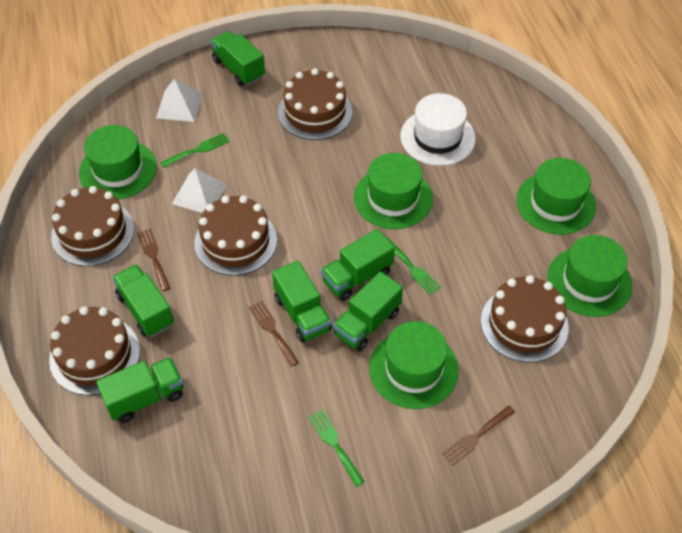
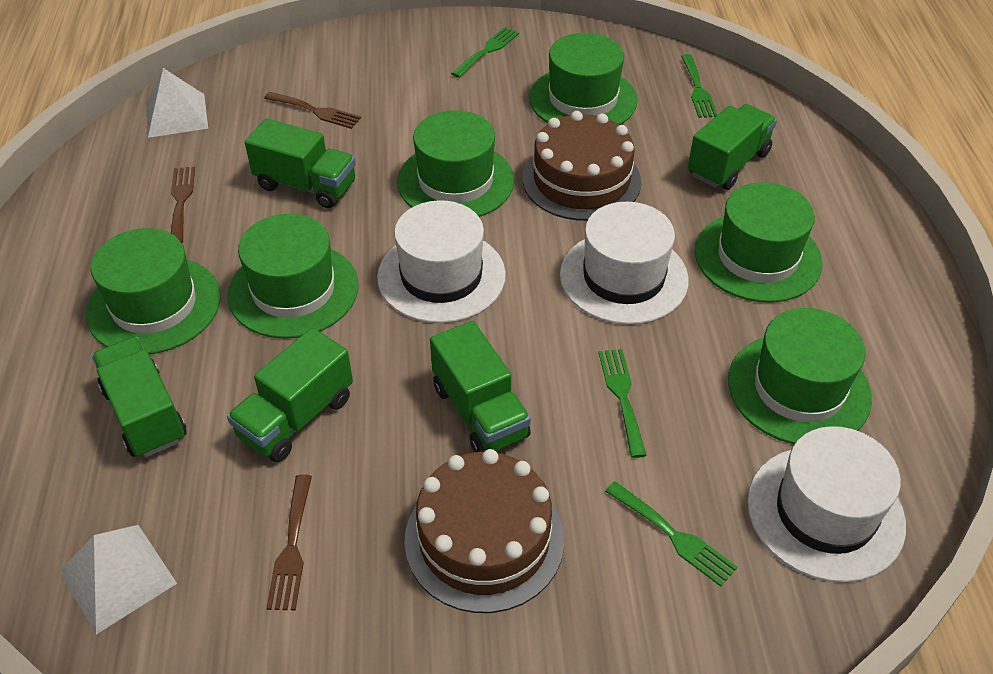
brown cake: [49,306,140,396] [51,186,134,266] [194,195,277,276] [278,68,352,140] [481,275,569,363] = 5 -> [404,449,564,613] [523,111,641,221] = 2
green fork: [160,133,230,168] [309,409,364,487] [387,238,441,295] = 3 -> [451,27,519,78] [598,349,646,458] [605,481,737,587] [681,54,718,118] = 4
green hat: [79,125,157,199] [354,153,433,229] [369,321,459,409] [516,158,596,235] [547,235,632,317] = 5 -> [86,228,221,354] [228,214,358,339] [397,110,515,217] [529,33,638,125] [695,182,823,303] [728,308,872,444] = 6
green truck: [96,357,183,423] [112,264,174,337] [210,31,265,86] [272,261,332,343] [321,229,395,301] [333,271,403,351] = 6 -> [92,337,187,458] [227,328,353,462] [245,119,356,208] [430,321,531,452] [688,104,777,190] = 5
white hat: [400,93,476,166] = 1 -> [377,200,506,323] [560,202,689,325] [747,426,906,583] = 3

